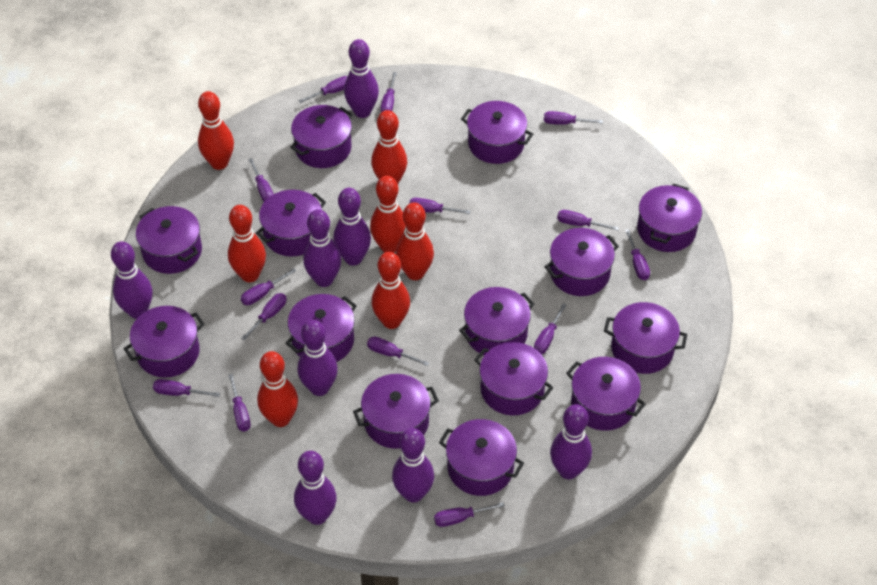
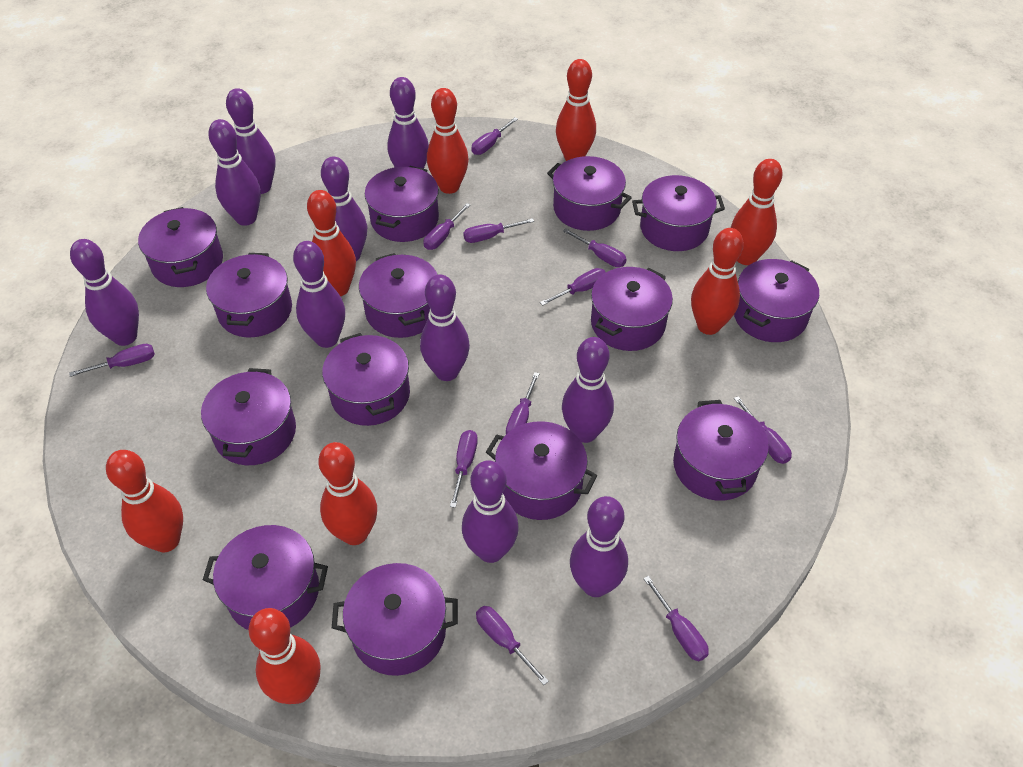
purple bowling pin: [111,241,152,319] [294,451,337,525] [298,320,338,396] [303,209,341,287] [333,188,371,266] [344,39,379,118] [392,428,434,503] [550,404,592,479] = 8 -> [70,239,139,346] [208,119,261,226] [226,88,276,194] [293,241,345,348] [321,156,367,261] [388,77,429,169] [420,274,470,381] [462,460,519,563] [562,337,614,443] [570,496,628,597] = 10
purple screwdriver: [153,379,220,397] [228,374,251,432] [241,268,297,305] [241,293,287,341] [248,158,273,202] [299,76,348,103] [367,337,429,366] [381,72,397,113] [409,198,470,214] [434,502,505,527] [534,303,567,354] [544,111,603,125] [557,210,619,231] [625,229,650,280] = 14 -> [69,344,155,377] [424,203,470,250] [450,430,478,508] [463,218,534,243] [471,117,518,155] [476,606,549,685] [506,372,540,434] [540,268,606,306] [563,228,627,267] [643,576,709,661] [734,396,792,464] = 11
red bowling pin: [198,91,234,170] [228,205,266,282] [257,351,298,427] [370,176,406,253] [371,110,407,184] [372,252,410,329] [396,203,434,280] = 7 -> [106,450,183,552] [248,608,321,704] [307,190,356,296] [318,442,377,545] [427,88,469,194] [556,59,596,161] [691,228,744,335] [731,159,783,265] = 8

